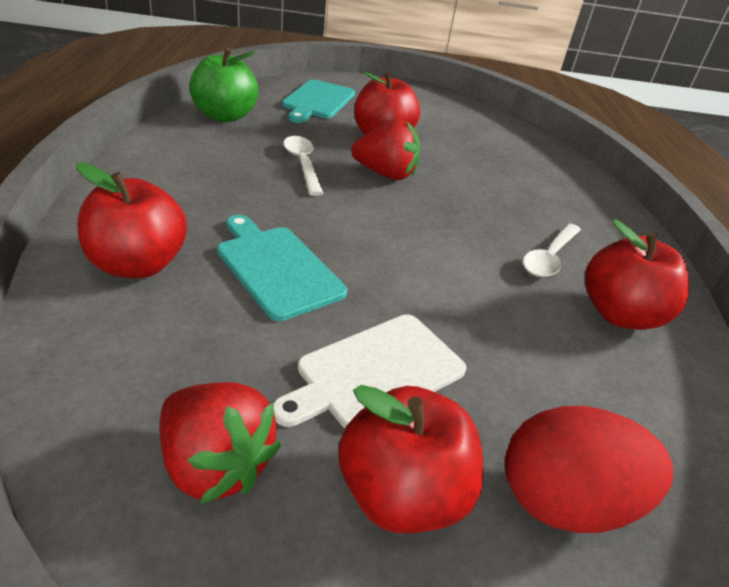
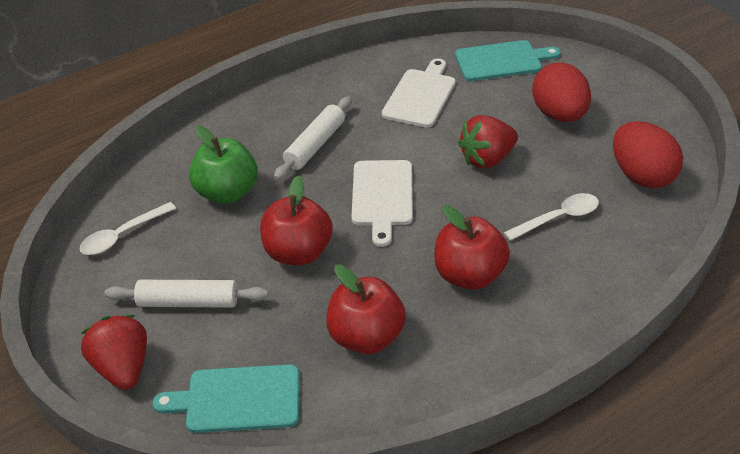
red apple: [76,162,187,278] [338,385,484,533] [354,71,420,135] [585,219,689,330] = 4 -> [260,175,333,265] [326,265,406,354] [434,205,510,290] = 3
red egg: [505,406,673,533] = 1 -> [532,63,591,122] [613,121,683,188] = 2
white cutting board: [273,314,466,428] = 1 -> [352,160,413,247] [382,59,456,128] = 2
white rolling pin: none = 0 -> [104,280,268,308] [274,96,352,181] = 2

